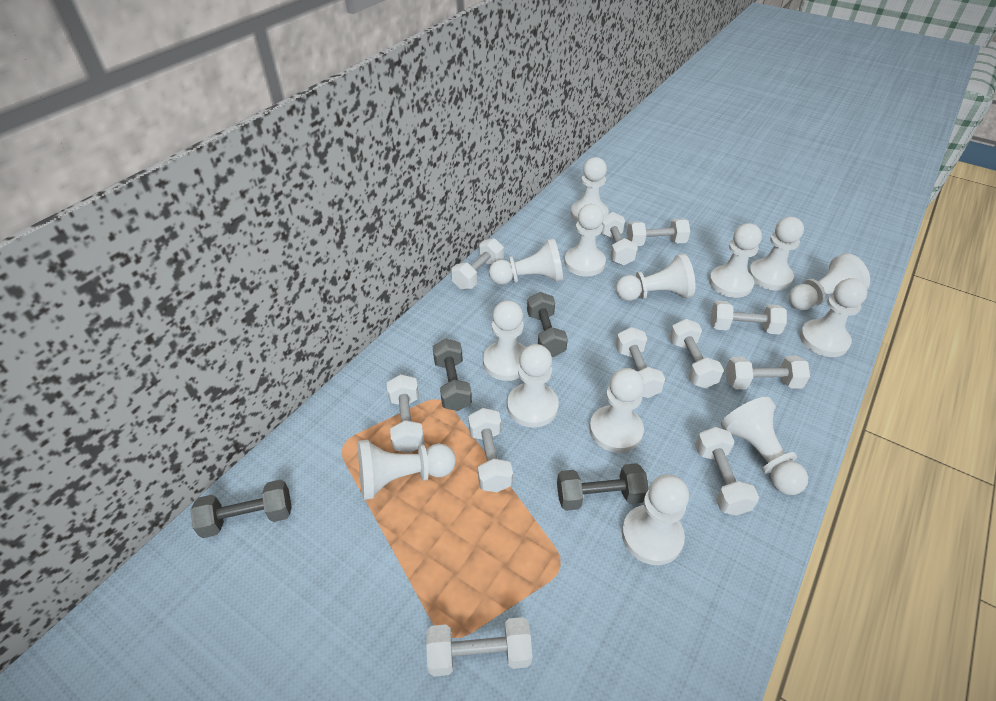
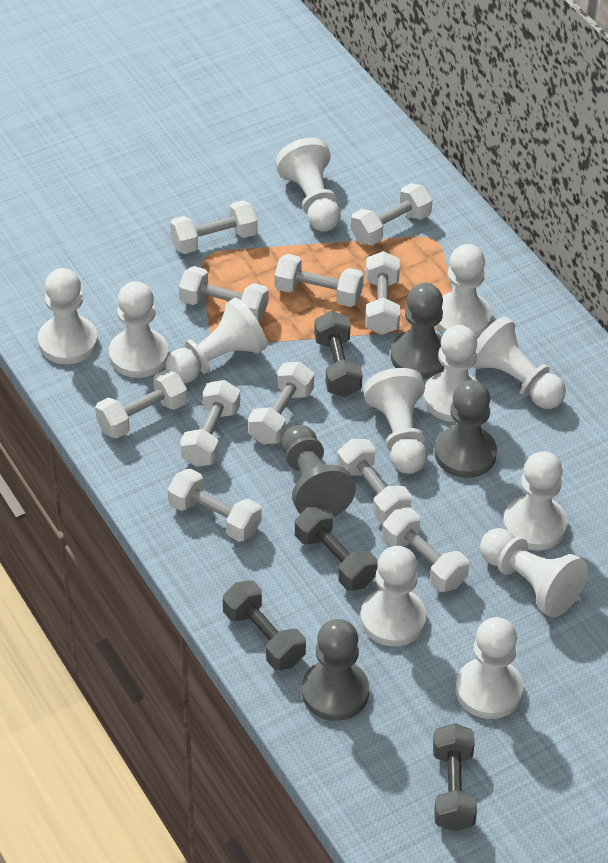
grey pawn: none = 0 -> [281,425,356,517] [302,619,369,721] [391,283,445,379] [435,380,497,478] = 4
white pawn: [358,440,456,500] [483,300,526,381] [489,238,563,285] [507,344,559,428] [564,204,606,277] [571,157,609,222] [589,368,644,453] [616,254,695,301] [622,474,689,565] [709,223,762,298] [721,397,808,495] [748,217,804,290] [788,253,870,310] [800,278,867,357] = 14 -> [38,268,98,364] [109,281,169,378] [166,298,267,383] [275,138,341,232] [360,546,427,646] [363,368,427,474] [423,325,478,422] [436,244,492,337] [455,617,524,719] [473,316,566,409] [480,528,587,617] [503,451,567,550] = 12

